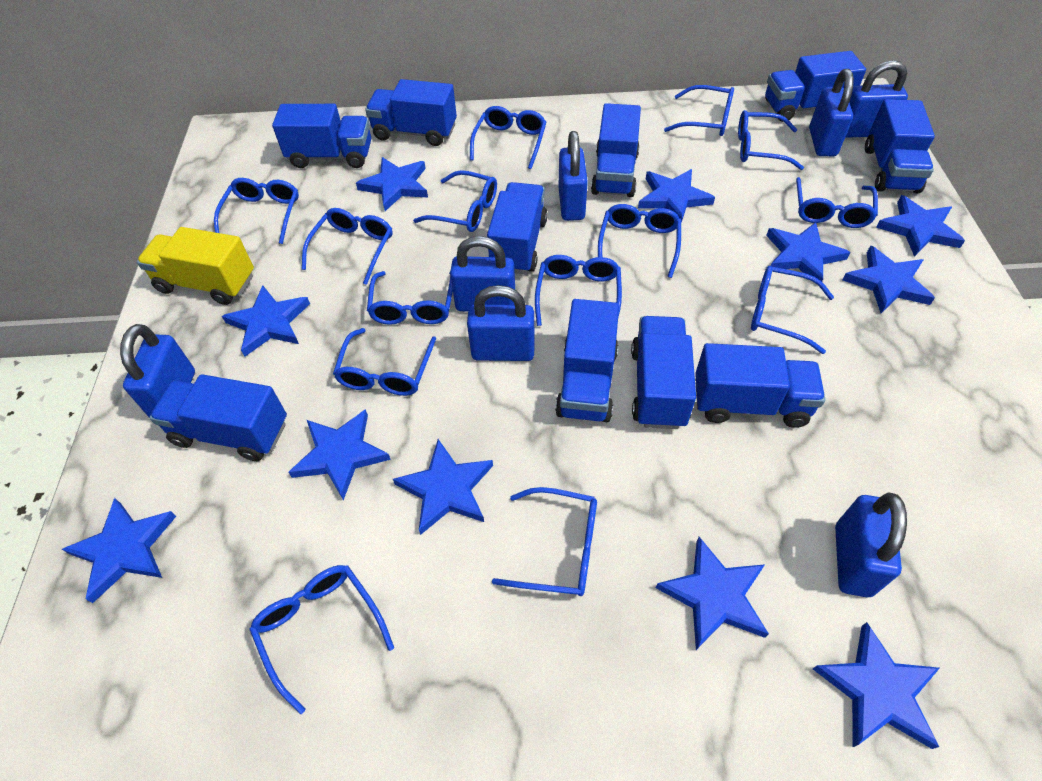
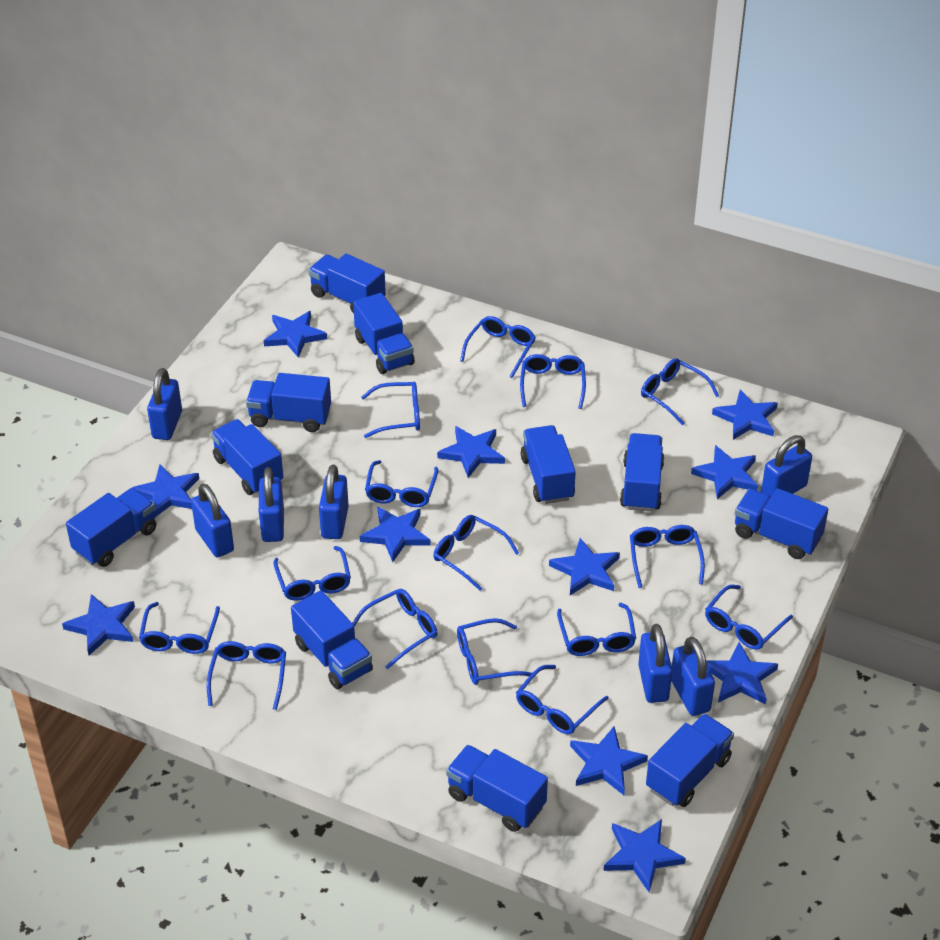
blue glasses: [214,178,299,244] [249,565,394,714] [302,208,392,285] [333,328,436,396] [367,271,453,325] [413,170,497,232] [470,106,546,169] [492,487,597,596] [535,255,622,326] [598,204,681,278] [664,85,734,136] [738,110,804,170] [751,266,834,354] [796,177,878,228] = 14 -> [139,602,220,654] [207,641,286,710] [273,546,351,601] [353,589,438,669] [361,382,420,438] [365,460,438,507] [433,515,519,591] [457,618,532,685] [460,316,536,378] [516,665,609,734] [520,354,586,409] [557,603,636,656] [630,525,705,588] [641,358,719,425] [705,585,793,650] = 15
blue truck: [149,374,287,461] [272,104,371,168] [365,79,457,146] [487,182,548,274] [555,299,619,422] [591,103,641,197] [631,316,696,429] [695,343,825,428] [765,51,866,122] [865,99,935,193] = 10 -> [66,488,156,567] [211,419,283,495] [246,373,331,432] [291,590,373,689] [308,254,386,313] [353,293,415,374] [446,745,548,832] [521,425,576,504] [620,433,664,512] [646,714,734,807] [735,488,828,559] = 11
yellow truck: [137,227,254,305] = 1 -> none = 0

